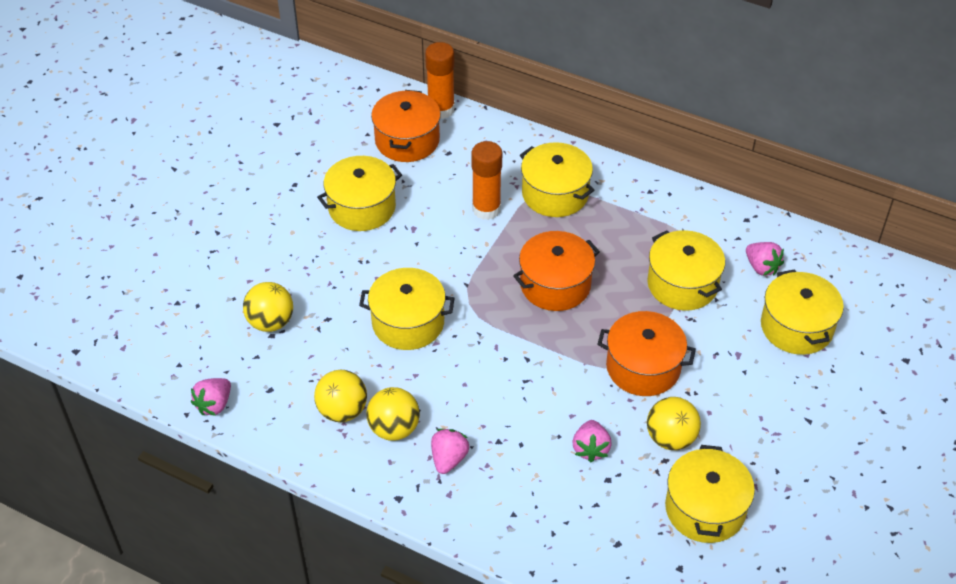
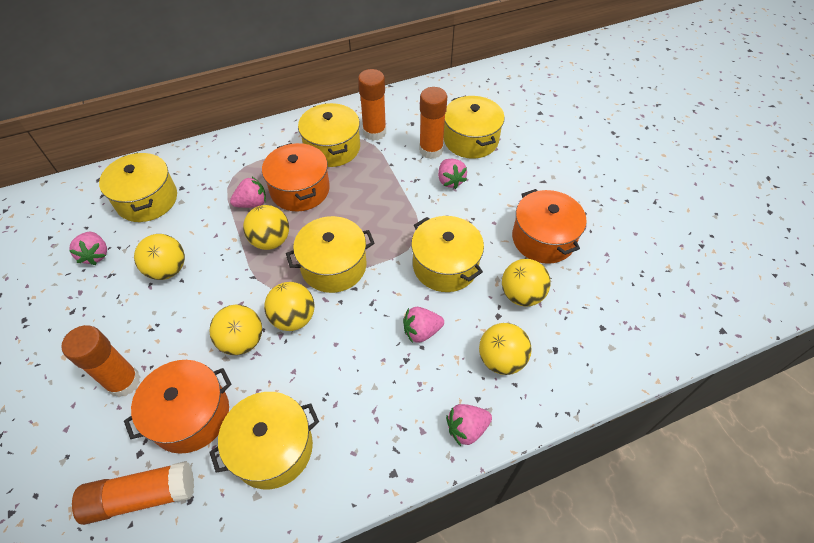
orange glue stick: [425,42,455,119] [471,141,502,220] = 2 -> [62,325,140,397] [72,461,194,525] [358,69,386,141] [419,87,447,159] = 4
pink strawberry: [191,378,231,416] [431,429,469,474] [573,420,612,462] [746,242,784,276] = 4 -> [69,232,107,265] [230,177,266,208] [403,307,444,343] [438,159,467,189] [446,404,492,446] = 5
yellow ball: [243,282,293,332] [314,370,367,422] [366,387,420,441] [647,397,701,450] = 4 -> [134,234,185,280] [209,305,262,355] [243,205,289,250] [264,282,315,331] [479,323,532,375] [502,259,551,307] = 6

